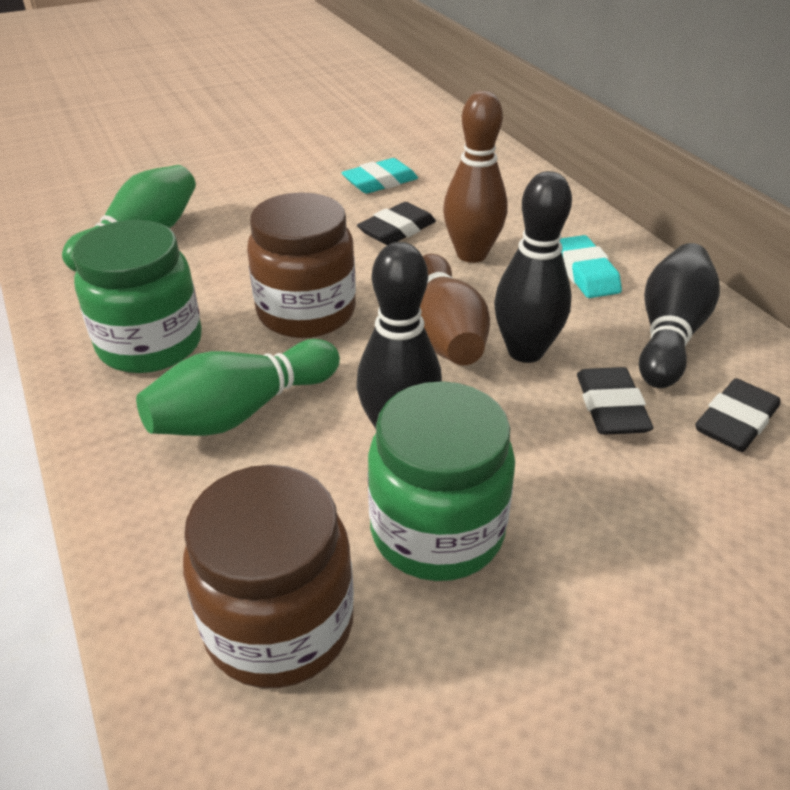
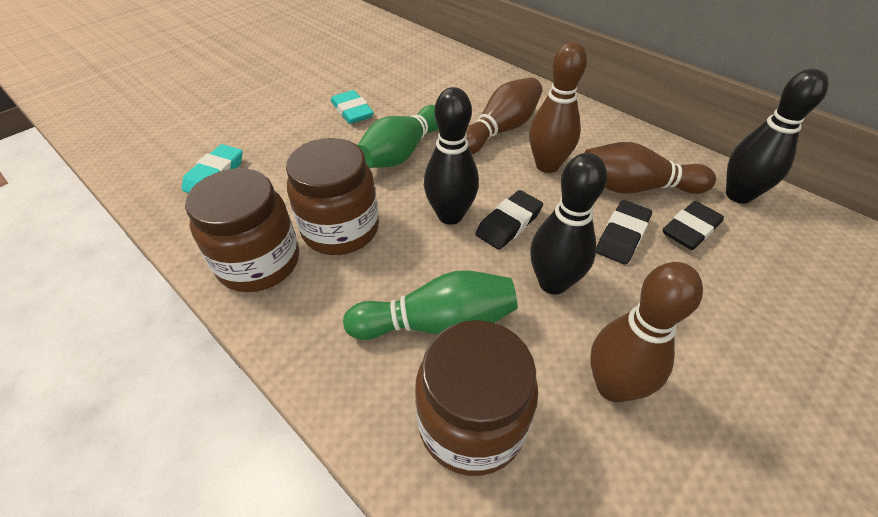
brown bowling pin: [420,254,490,366] [443,91,508,263] = 2 -> [466,77,542,154] [529,42,587,173] [584,142,716,194] [590,262,703,402] = 4
brown jar: [183,465,354,688] [247,192,356,338] = 2 -> [185,168,299,292] [286,138,379,255] [415,320,538,476] = 3
green jar: [72,220,202,373] [368,381,515,581] = 2 -> none = 0

